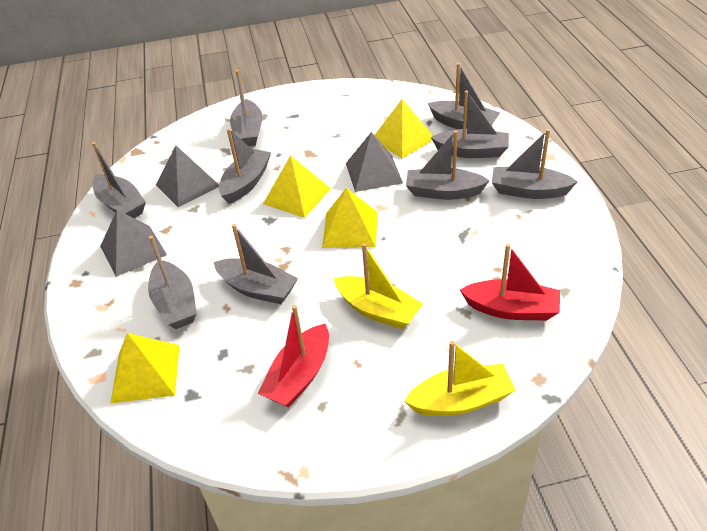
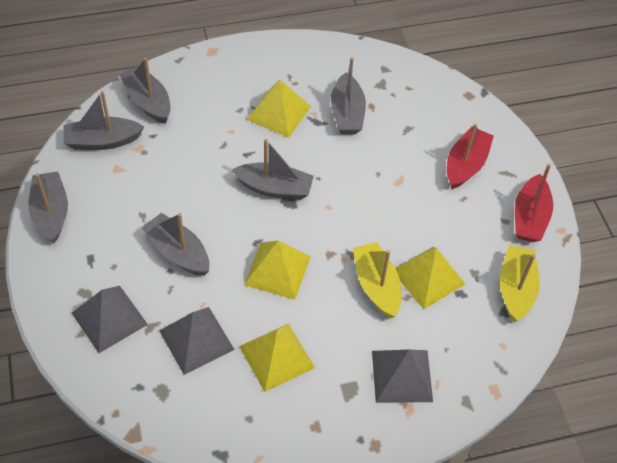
grey boat: [92,142,146,218] [148,236,197,329] [214,224,298,304] [219,128,271,204] [230,70,262,146] [406,130,490,200] [428,63,500,129] [431,91,509,158] [492,129,578,199] = 9 -> [29,171,68,243] [64,91,144,150] [119,58,170,124] [142,213,209,276] [232,139,314,200] [331,57,366,134] = 6

